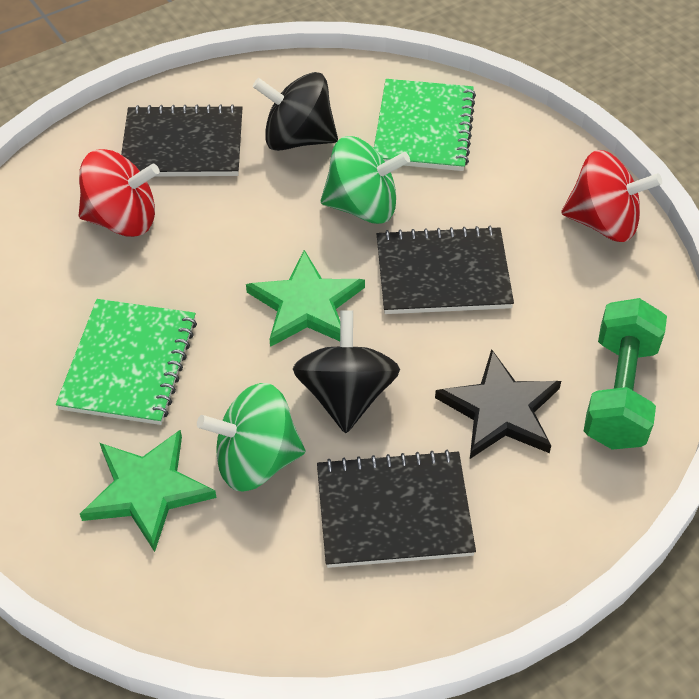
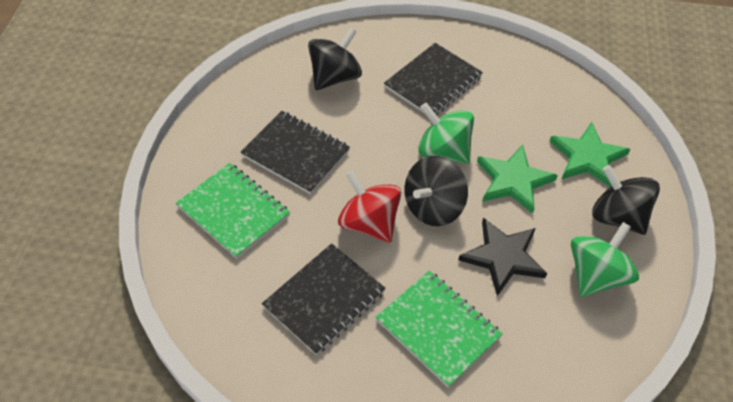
black spinning top: [253,72,338,151] [293,310,400,433] = 2 -> [308,27,362,90] [405,156,468,226] [592,165,660,235] = 3
green dumbbell: [584,298,667,450] = 1 -> none = 0
red spinning top: [79,149,160,237] [561,150,662,242] = 2 -> [338,170,401,243] = 1

